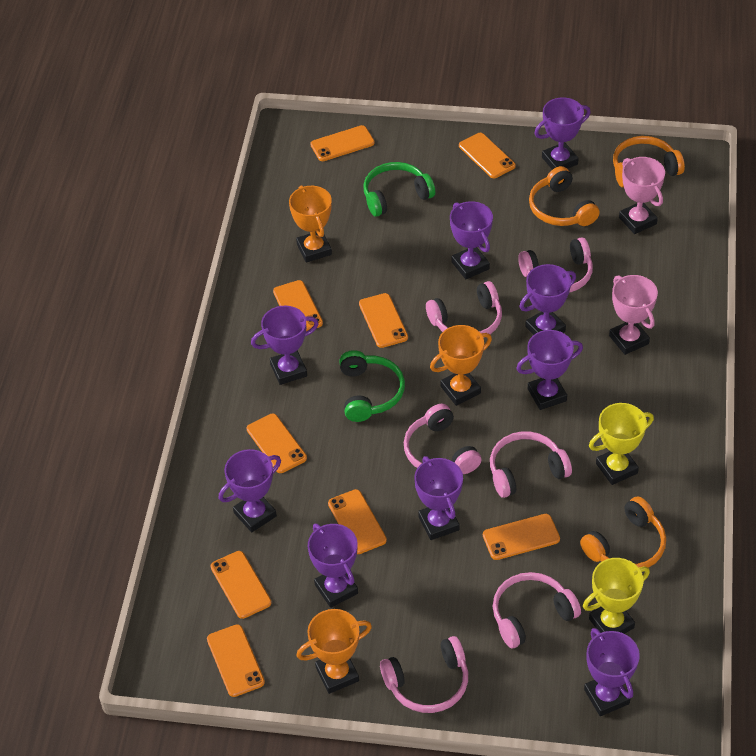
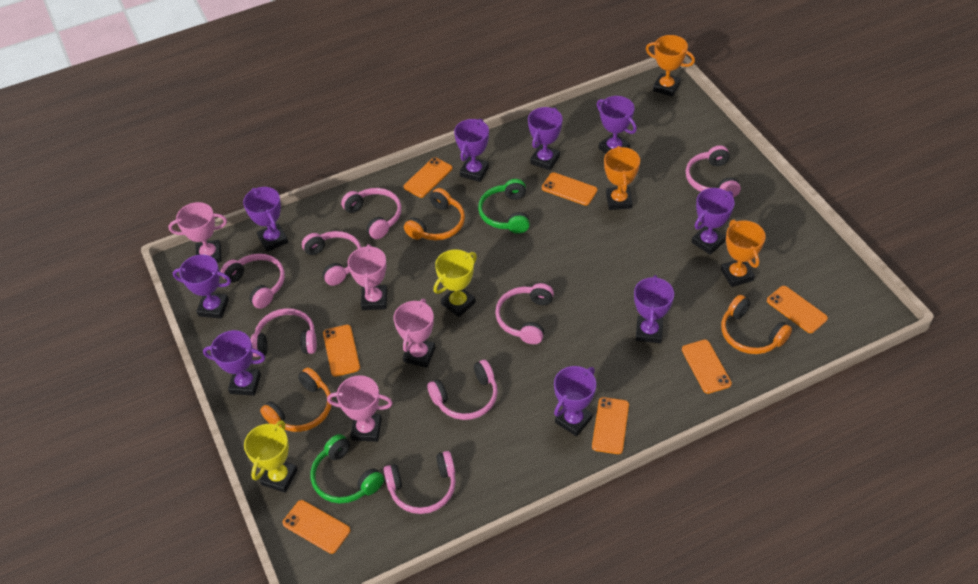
orange phone: [207,624,265,697] [211,551,272,619] [247,414,307,473] [273,280,323,331] [310,125,375,161] [328,489,387,554] [359,293,408,348] [459,133,516,178] [483,514,560,560] = 9 -> [283,500,350,554] [323,325,360,377] [404,158,452,198] [542,172,597,206] [592,397,629,454] [682,340,732,394] [767,286,828,333] = 7
pink headphones: [380,636,468,713] [404,404,481,474] [426,281,502,338] [490,431,572,498] [493,572,581,648] [518,237,593,293] = 6 -> [221,254,285,309] [251,308,317,357] [302,231,361,286] [341,188,401,239] [383,451,456,514] [427,360,498,420] [495,283,554,344] [686,145,741,197] = 8
pink trophy: [609,275,658,355] [619,157,665,234] = 2 -> [168,202,227,263] [327,375,393,442] [348,244,387,310] [394,299,436,368] = 4

